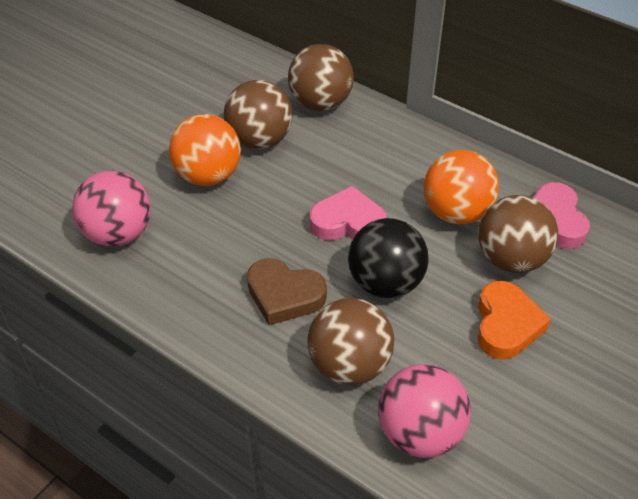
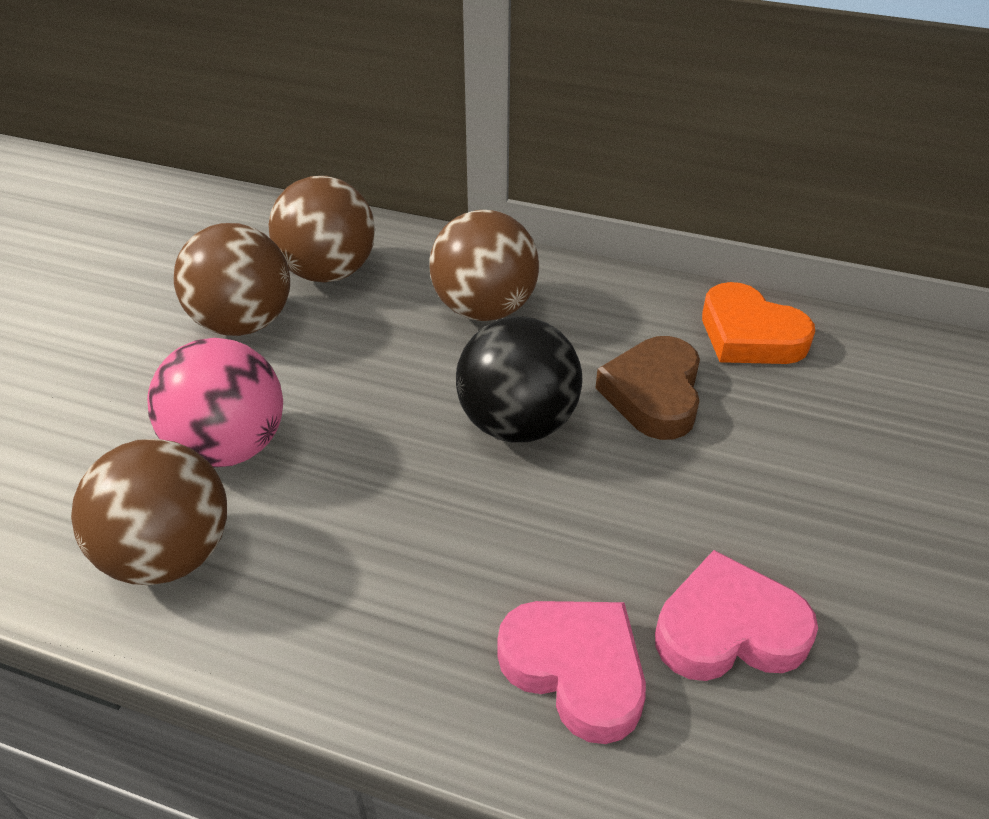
orange ball: [169,114,241,186] [424,150,499,224] = 2 -> none = 0
pink ball: [72,171,151,247] [378,364,471,458] = 2 -> [147,338,283,468] = 1

